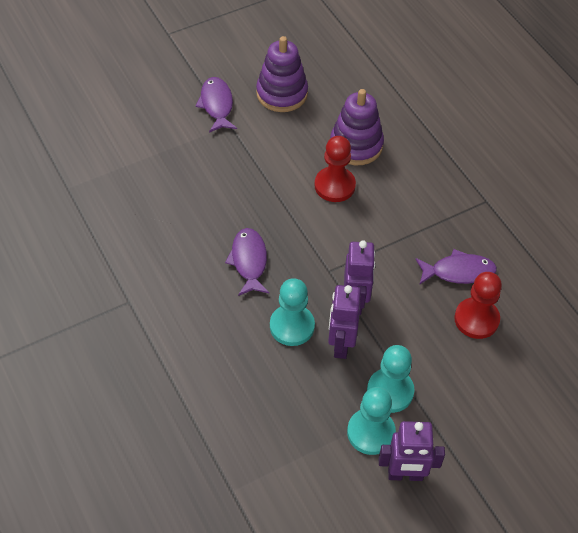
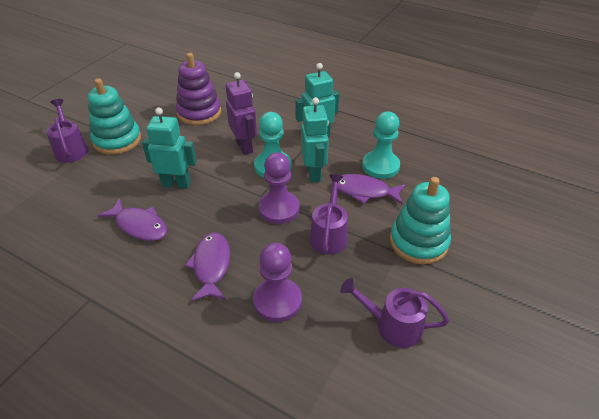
purple pawn: none = 0 -> [253,243,302,322] [258,152,299,224] = 2
purple robot: [328,285,361,359] [344,240,376,315] [379,421,445,481] = 3 -> [226,72,257,155] = 1
purple stacking toy: [256,36,308,112] [330,89,384,165] = 2 -> [176,53,221,125] = 1
purple watering can: none = 0 -> [46,99,88,163] [309,174,348,255] [340,278,449,348] = 3
red pawn: [314,136,356,202] [454,272,502,339] = 2 -> none = 0
turquoise pawn: [270,278,315,346] [347,387,396,455] [367,345,414,413] = 3 -> [254,112,291,178] [362,111,400,179] = 2
turquoise robot: none = 0 -> [142,108,197,189] [295,63,339,137] [301,97,329,183] = 3
turquoise stacking toy: none = 0 -> [88,78,141,155] [390,177,451,265] = 2

